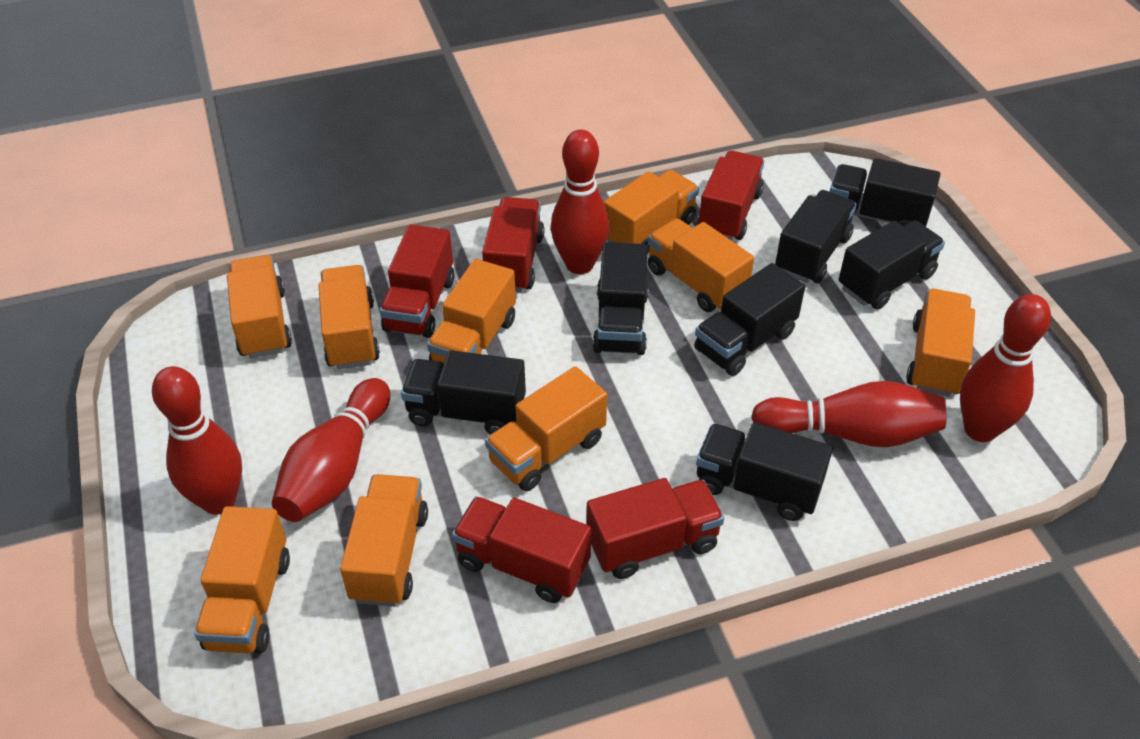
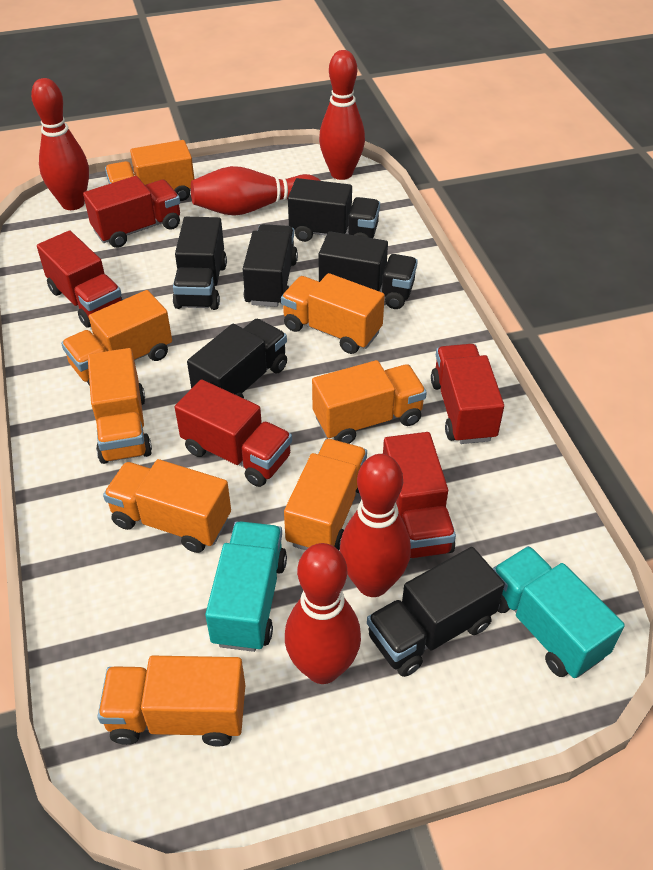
black truck: [401,350,526,435] [593,242,649,355] [694,263,805,376] [696,422,833,521] [775,190,857,283] [830,158,940,227] [839,220,945,310] = 7 -> [173,217,227,310] [187,319,287,398] [243,224,298,307] [288,178,380,242] [319,231,418,309] [367,547,505,677] = 6
orange truck: [194,506,290,653] [227,255,292,358] [318,265,380,369] [340,474,428,606] [427,259,516,363] [485,366,607,491] [604,170,699,254] [648,218,754,312] [906,289,975,397] = 9 -> [61,290,172,386] [88,348,152,464] [97,656,245,747] [103,459,231,553] [105,140,194,201] [281,273,385,354] [284,439,367,550] [312,360,427,444] = 8
turquoise truck: none = 0 -> [205,521,287,652] [493,546,625,678] = 2

